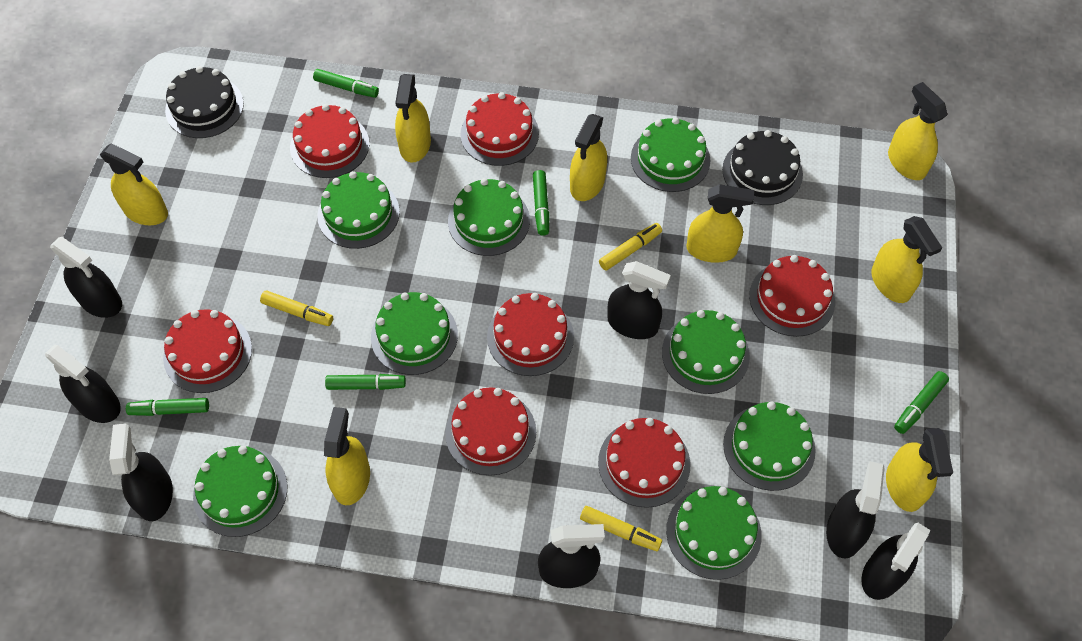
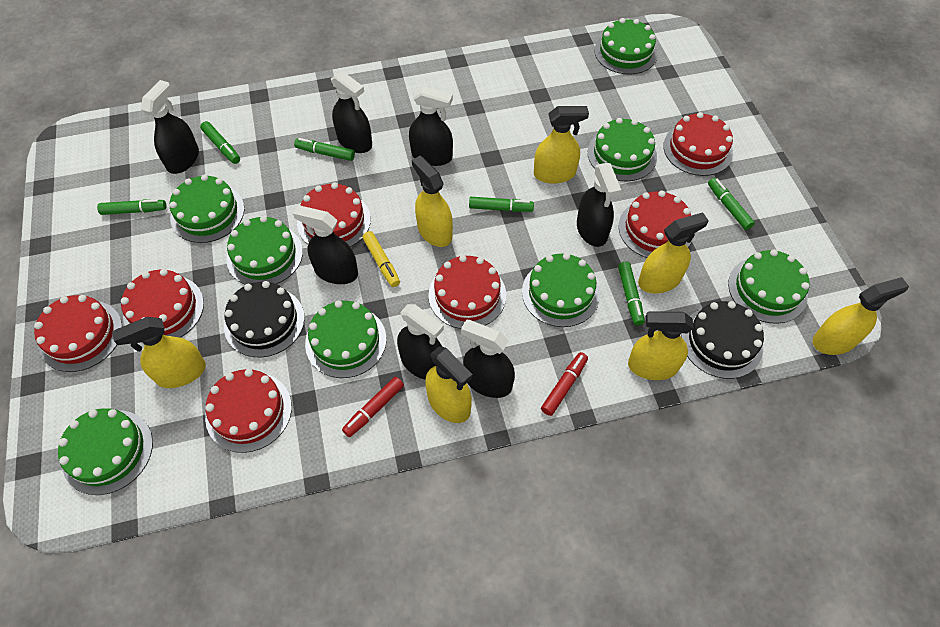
green marker: [126,398,209,416] [313,69,379,98] [325,374,406,390] [533,170,550,236] [894,371,949,434] = 5 -> [97,199,167,215] [200,121,240,164] [294,138,355,161] [469,197,534,212] [618,262,645,325] [708,178,755,230] = 6
red marker: none = 0 -> [342,377,404,437] [541,352,588,416] = 2
yellow marker: [260,291,333,326] [580,506,662,551] [599,223,662,271] = 3 -> [362,231,400,287] = 1
yellow spray bottle: [100,143,168,225] [324,407,370,505] [395,74,431,162] [570,114,607,201] [686,184,754,263] [872,216,942,303] [886,428,953,512] [888,82,947,180] = 8 -> [112,317,206,388] [412,156,453,247] [425,346,473,423] [534,106,589,184] [628,311,693,380] [638,212,709,293] [813,277,909,355] = 7

